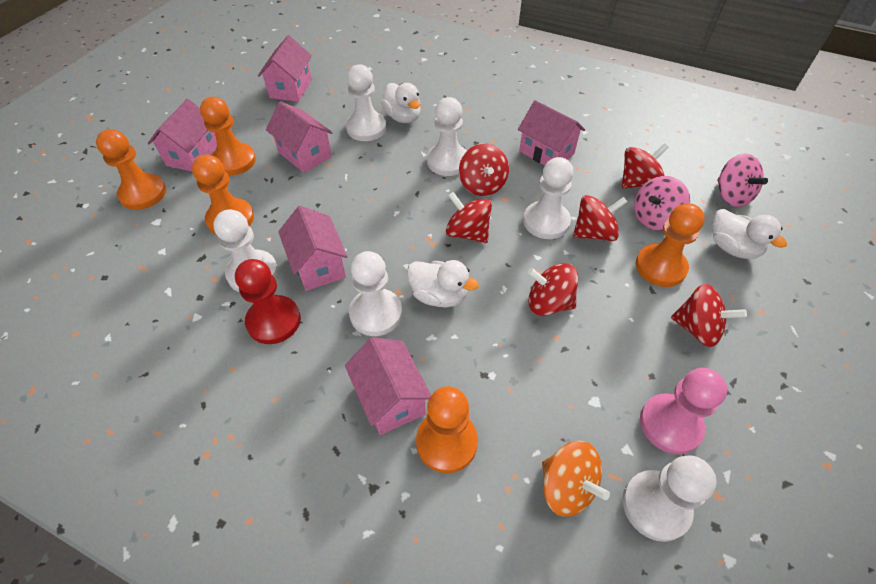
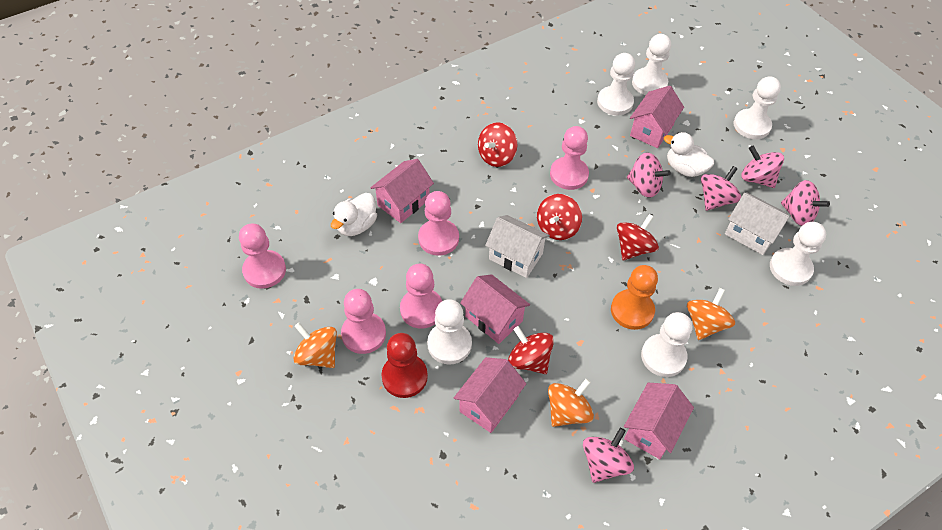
orange pawn: [96,129,166,210] [192,155,254,235] [200,97,256,176] [416,386,478,473] [636,203,705,287] = 5 -> [611,265,658,330] = 1
orange spinning top: [542,441,610,517] = 1 -> [293,323,337,368] [548,378,594,427] [687,288,735,340] = 3
pink house: [148,99,217,172] [258,35,312,102] [266,101,333,173] [278,206,348,291] [345,337,432,435] [518,100,585,166] = 6 -> [371,159,434,223] [454,357,526,433] [460,274,530,344] [624,383,694,459] [630,86,684,148] = 5
pink pawn: [640,368,727,454] = 1 -> [239,224,286,289] [341,289,386,354] [400,264,442,329] [418,191,459,256] [550,126,589,190] = 5
pink spinning top: [634,176,690,230] [717,153,768,207] = 2 -> [583,428,634,483] [627,153,671,198] [701,166,741,211] [741,146,784,188] [781,180,830,226] = 5
red spinning top: [446,192,492,243] [459,143,509,196] [527,263,578,316] [573,195,627,241] [622,143,669,189] [671,284,747,347] = 6 -> [478,122,518,167] [508,326,554,374] [537,194,582,240] [617,214,659,260] = 4
white duck: [381,83,421,123] [407,260,479,307] [712,209,787,259] = 3 -> [331,193,377,236] [664,132,714,177] = 2
white house: none = 0 -> [485,215,550,278] [725,193,791,255] = 2

